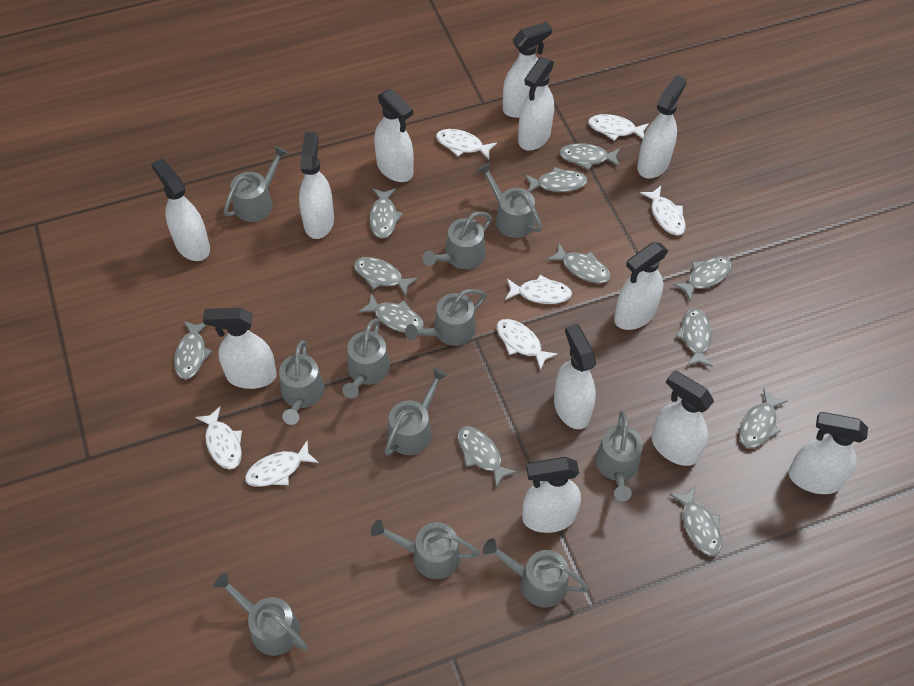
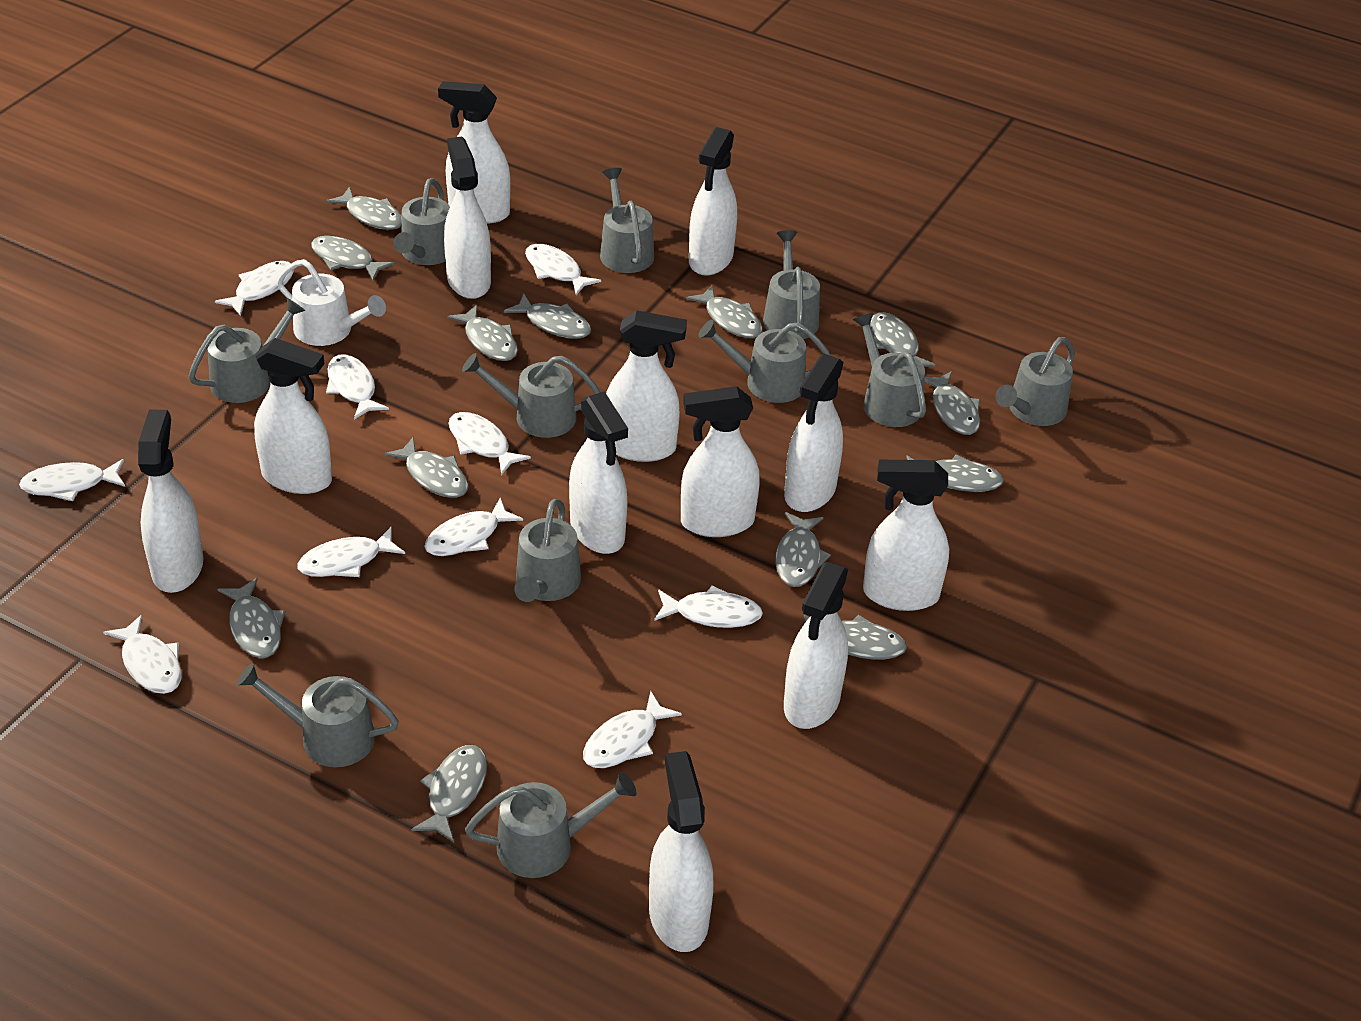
grey fish: [174,321,212,380] [354,257,418,296] [358,293,424,333] [369,188,403,239] [457,426,517,487] [525,167,588,192] [547,243,611,283] [559,143,620,170] [670,486,722,556] [673,257,732,301] [676,308,713,367] [739,388,788,448] = 12 -> [217,578,285,658] [311,236,394,281] [326,187,402,230] [384,437,468,498] [411,745,487,842] [447,305,518,361] [504,294,591,339] [686,285,763,338] [775,512,831,587] [804,614,907,660] [870,312,935,366] [906,454,1004,492] [924,371,980,435] = 13
white fish: [195,406,242,469] [245,440,319,487] [436,129,497,160] [496,319,558,371] [505,275,572,304] [588,114,649,141] [640,186,686,235] = 7 -> [19,459,125,501] [103,615,182,694] [215,261,294,316] [297,527,405,577] [326,354,389,420] [424,498,523,556] [448,412,531,475] [525,244,601,295] [583,691,682,768] [654,585,763,628] = 10
white watering can: none = 0 -> [277,259,386,346] = 1

